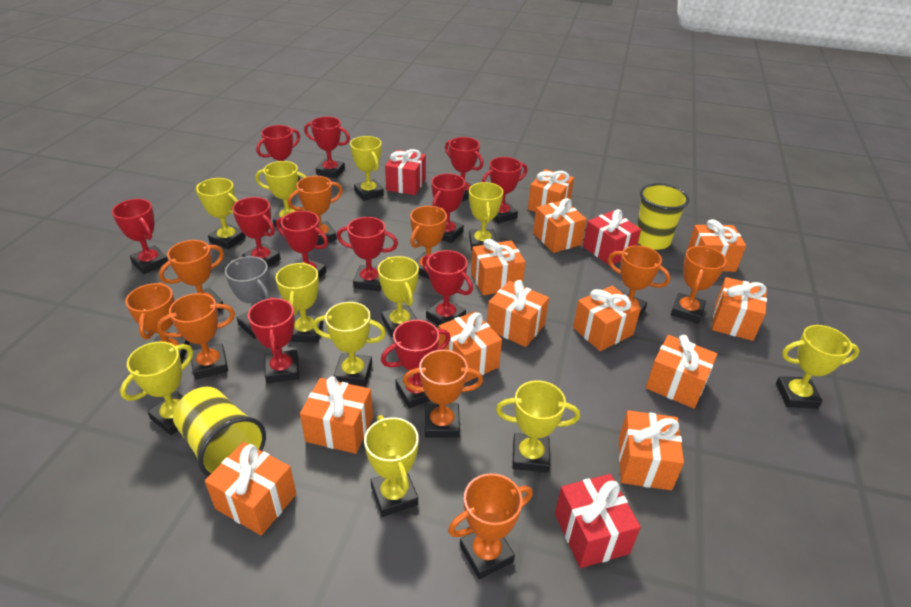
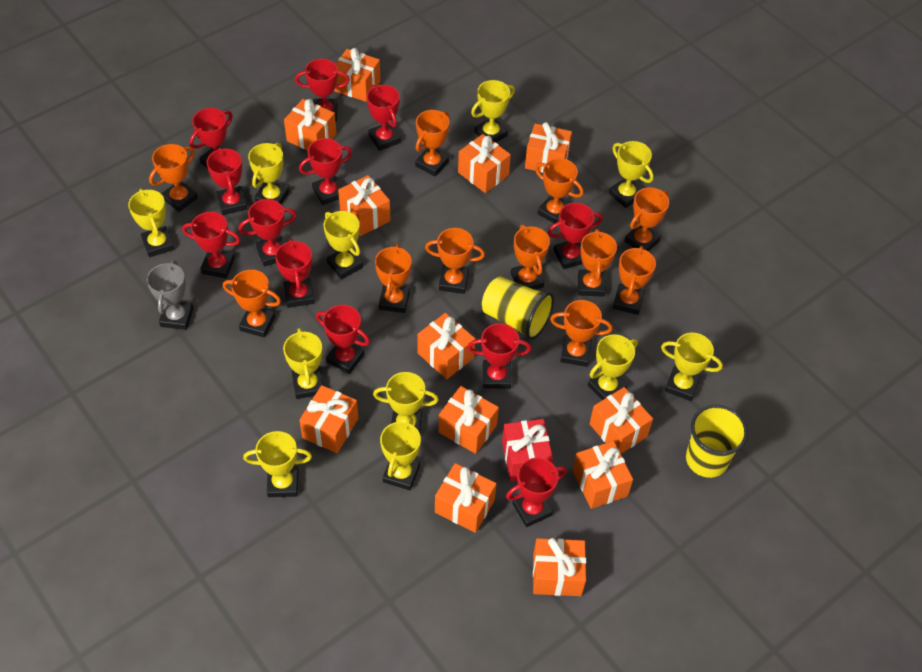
orange trophy: [125,282,190,365] [157,293,235,380] [159,240,224,312] [288,176,343,245] [403,350,483,438] [410,206,447,279] [448,473,533,579] [608,245,670,321] [671,246,726,324] = 9 -> [149,144,198,212] [223,270,281,338] [375,244,412,313] [415,110,449,177] [425,228,485,294] [511,224,550,290] [535,158,584,224] [550,300,613,367] [578,229,617,297] [613,246,656,315] [624,188,669,251] = 11
red gift: [385,149,426,195] [555,474,641,568] [583,209,641,266] = 3 -> [502,419,553,481] = 1

